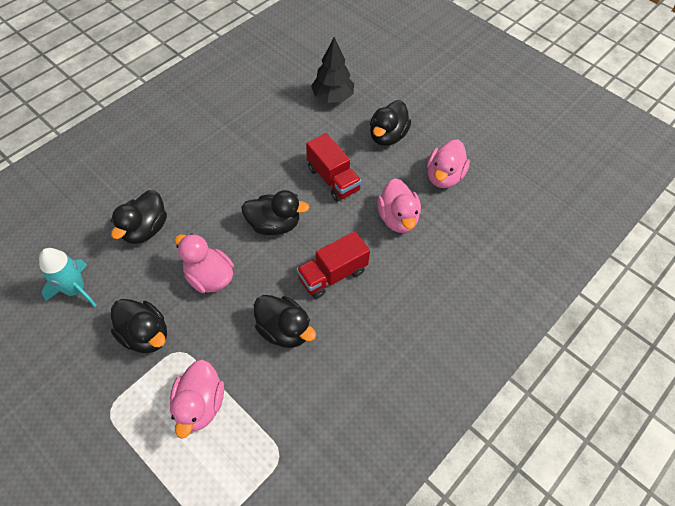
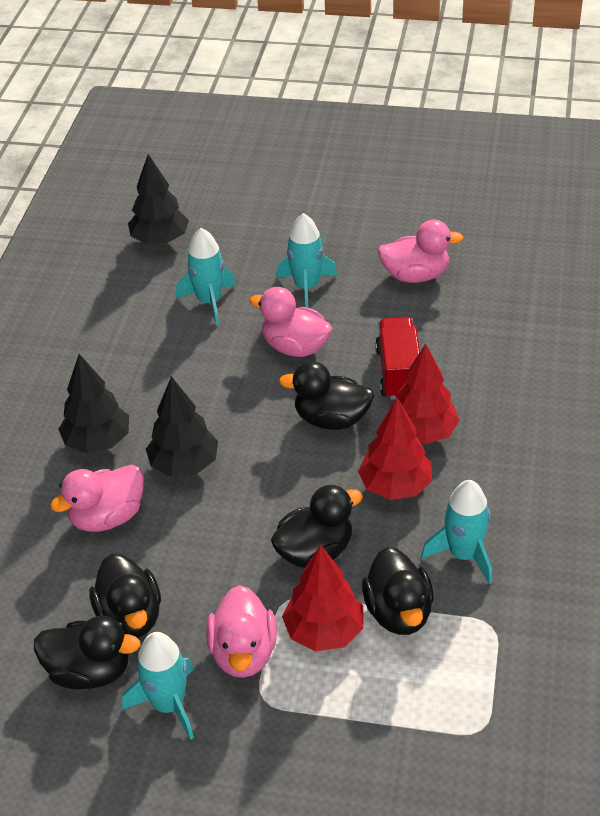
black tree: [311,37,354,103] = 1 -> [58,354,129,453] [128,154,189,245] [146,376,218,477] = 3
red tree: none = 0 -> [282,544,363,651] [358,398,432,500] [390,343,460,444] = 3
red truck: [296,231,370,299] [306,133,361,202] = 2 -> [375,317,420,399] = 1
turquoise rocket: [39,248,97,307] = 1 -> [122,632,194,740] [176,228,236,325] [276,213,337,308] [421,480,492,584] = 4

